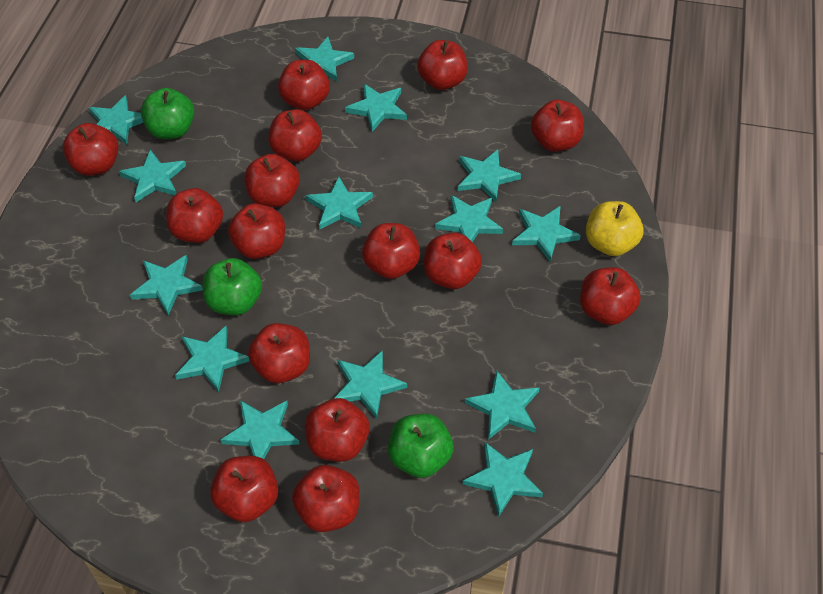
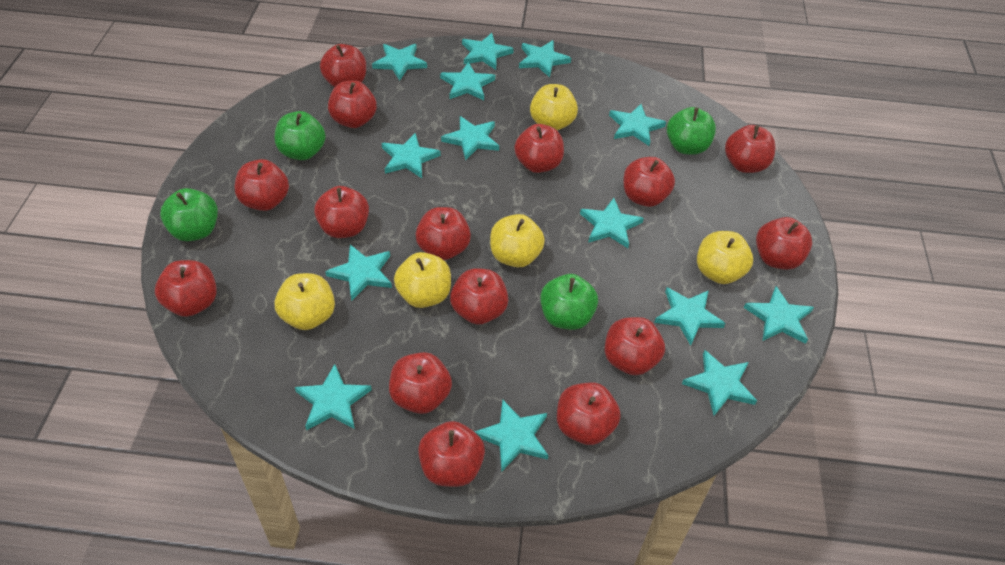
green apple: [141,88,194,139] [203,258,262,315] [388,414,454,478] = 3 -> [160,188,218,241] [275,111,326,160] [540,274,598,330] [667,107,716,155] = 4
yellow apple: [586,201,643,256] = 1 -> [275,273,335,330] [394,252,451,308] [490,214,545,267] [530,84,578,130] [697,231,753,284] = 5

